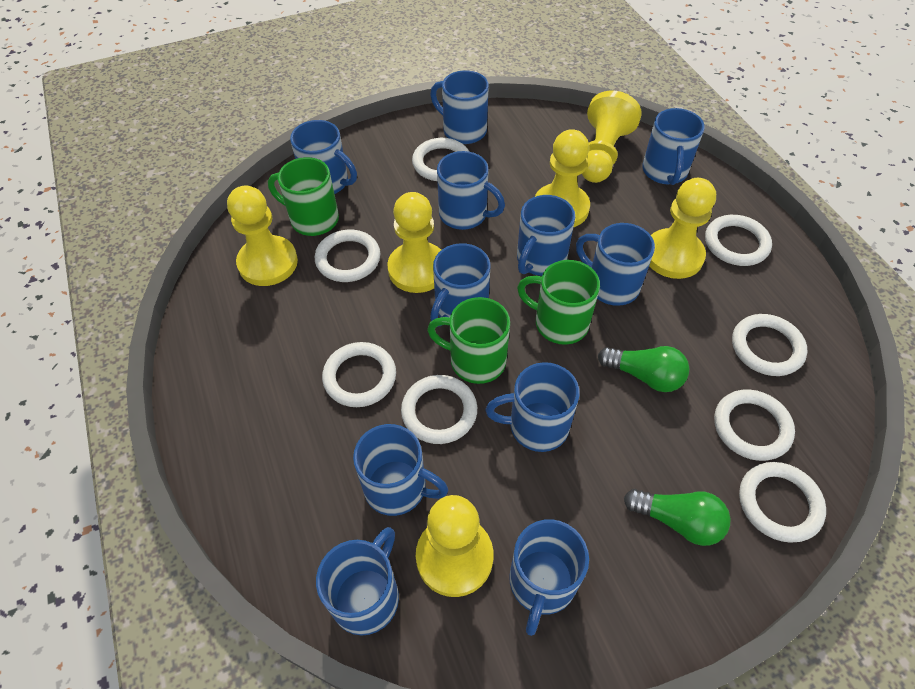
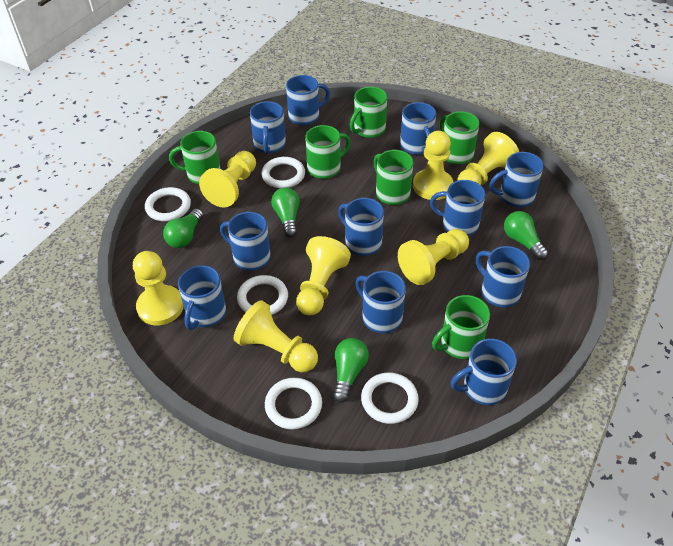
green light bulb: [598,346,689,392] [624,489,731,546] = 2 -> [163,209,204,248] [271,187,300,238] [333,338,369,402] [504,211,548,260] = 4
green mug: [268,157,339,236] [427,297,510,384] [517,260,600,345] = 3 -> [169,131,220,184] [306,125,351,179] [350,87,387,138] [373,150,414,205] [432,295,490,359] [440,111,480,164] = 6
white ring: [315,230,380,282] [322,342,396,407] [401,375,477,444] [412,138,469,181] [705,215,772,266] [714,389,795,461] [732,314,807,376] [739,462,826,543] = 8 -> [145,187,191,221] [237,275,288,315] [261,157,305,188] [265,377,322,430] [361,372,419,424] = 5
yellow pawn: [227,185,298,286] [387,192,441,293] [416,495,493,597] [535,129,590,227] [582,90,642,183] [649,178,716,279] = 6 -> [133,251,184,326] [199,151,256,208] [234,300,318,372] [296,236,351,315] [398,229,469,285] [413,131,453,200] [457,132,519,185] = 7

